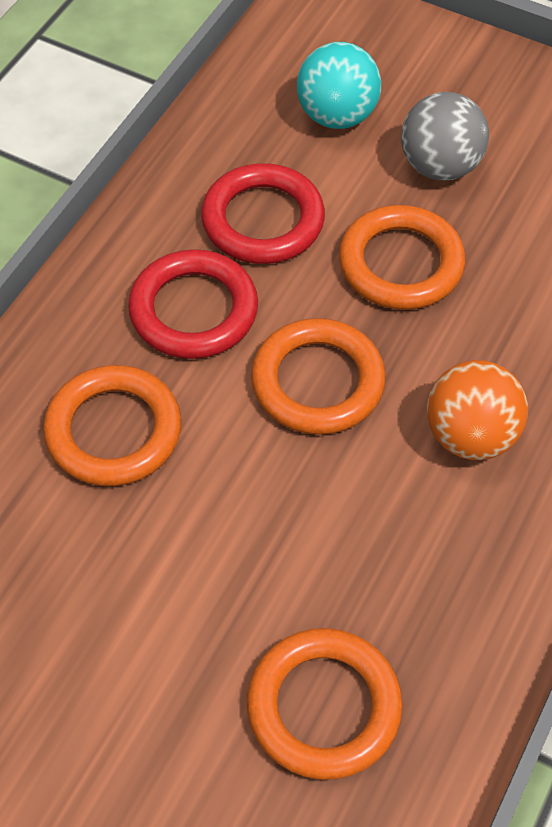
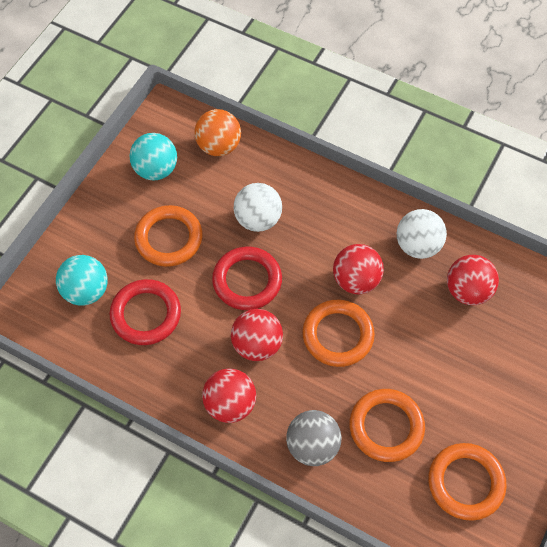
red ball: none = 0 -> [202,368,256,423] [231,309,283,361] [333,244,384,294] [447,255,499,305] = 4
turquoise ball: [297,42,381,129] = 1 -> [56,255,108,306] [129,133,177,180] = 2
white ball: none = 0 -> [234,183,282,232] [397,209,447,259] = 2

